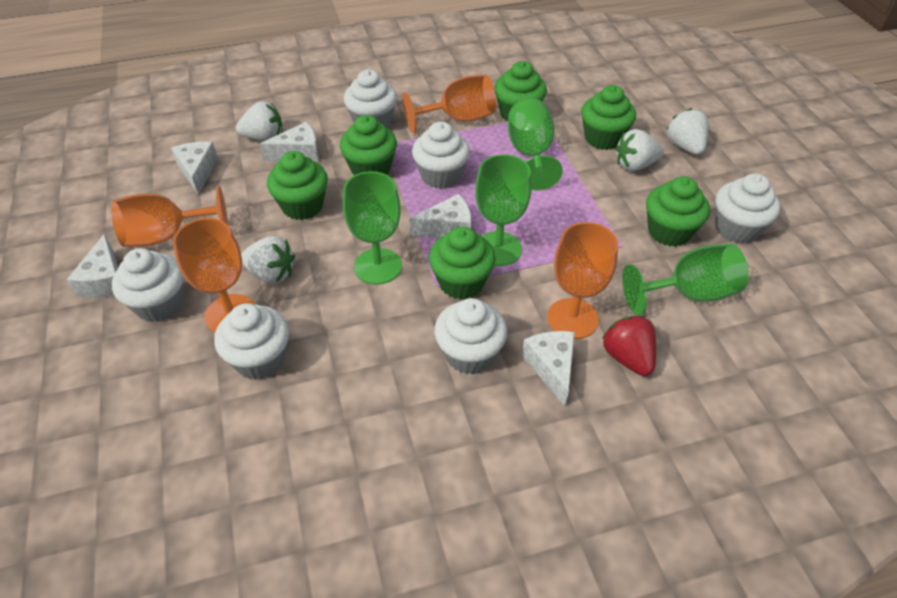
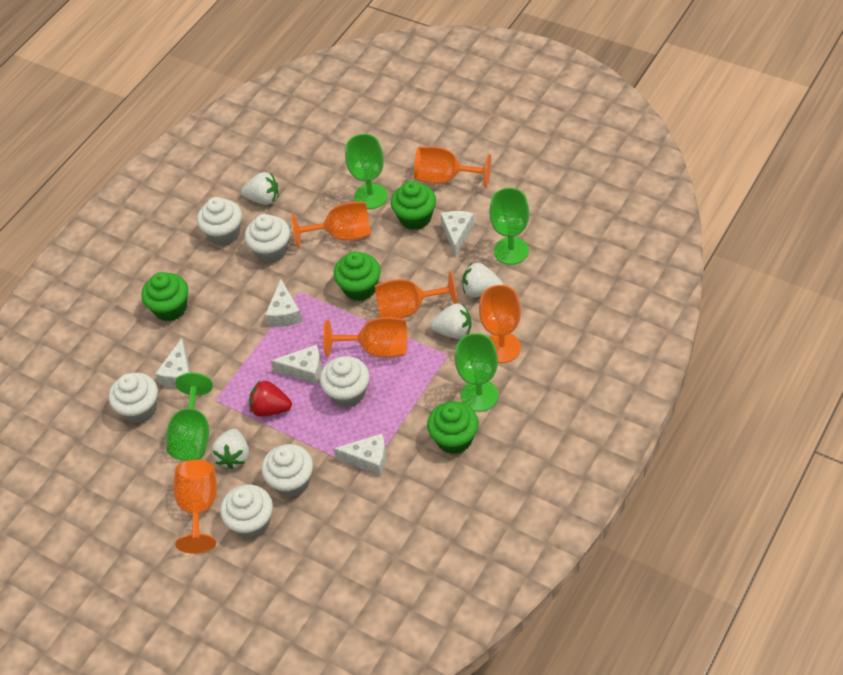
green cupcake: [267,151,328,220] [340,115,397,175] [429,227,496,300] [494,61,547,121] [581,85,636,150] [646,176,710,247] = 6 -> [141,272,188,321] [334,251,381,301] [391,181,436,230] [427,401,478,454] = 4
orange goblet: [111,186,228,247] [173,218,254,332] [402,74,496,133] [547,222,618,339] = 4 -> [173,459,217,554] [292,201,371,248] [323,317,407,358] [375,271,458,319] [414,146,491,188] [479,285,521,363] = 6

